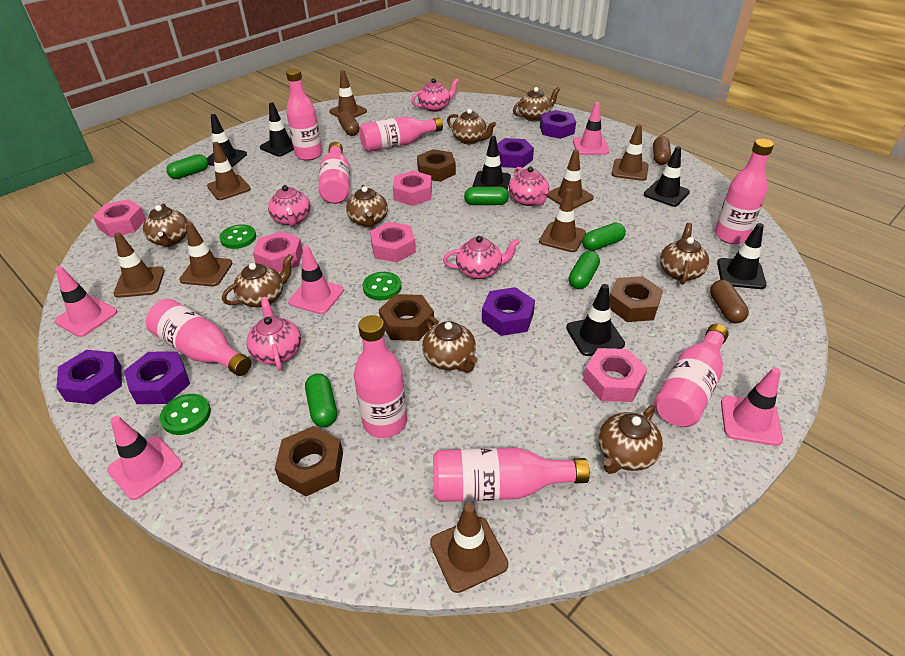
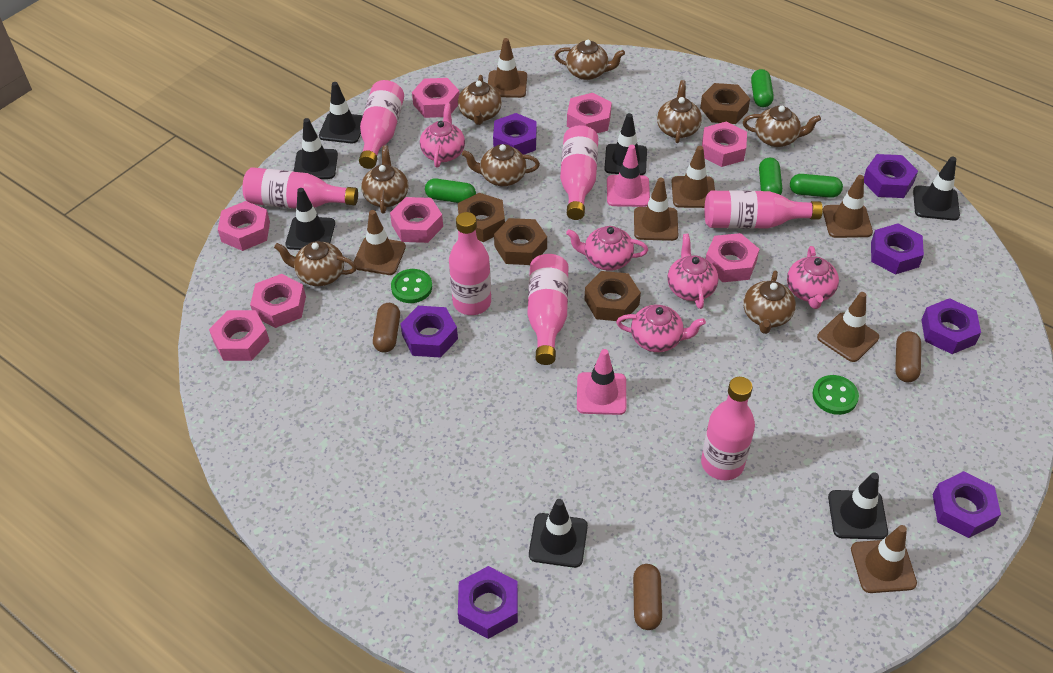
black traffic cone: [207,114,247,167] [260,102,294,157] [472,136,511,190] [566,284,625,356] [644,146,690,207] [717,223,767,289] = 6 -> [286,188,335,250] [294,118,338,179] [319,82,363,143] [529,499,588,568] [604,113,647,175] [828,472,888,540] [913,157,960,220] = 7
brown traffic cone: [113,232,165,298] [179,222,232,286] [207,142,251,200] [329,70,367,118] [430,504,508,593] [539,188,586,252] [547,149,594,209] [612,124,648,181] = 8 -> [354,210,406,275] [488,38,527,98] [634,178,678,241] [672,146,715,208] [817,292,879,362] [823,175,873,238] [851,525,917,593] = 7
green button: [160,394,211,435] [219,224,256,249] [363,272,401,300] = 3 -> [391,269,432,303] [812,375,859,415] = 2
green capsule: [166,154,208,179] [305,373,337,427] [464,187,509,205] [569,251,600,289] [582,223,626,251] = 5 -> [425,179,476,203] [751,69,774,107] [759,158,782,195] [790,174,843,198] = 4
pink bottle: [146,299,251,376] [286,68,322,161] [318,142,350,204] [354,315,407,438] [359,117,443,152] [433,448,590,502] [654,324,729,427] [715,139,774,244] = 8 -> [242,167,358,209] [359,80,404,169] [449,212,491,315] [527,254,568,365] [560,125,598,220] [701,377,755,480] [704,190,823,229] = 7
pink nut: [92,199,146,237] [253,231,303,273] [370,222,416,262] [393,170,432,206] [583,348,648,402] = 5 -> [209,310,269,361] [218,201,270,251] [250,274,306,328] [390,197,443,243] [412,78,460,118] [567,93,612,133] [702,122,747,167] [706,233,759,282] = 8
pink traffic cone: [55,266,117,337] [107,416,182,500] [288,246,344,314] [573,102,609,155] [721,368,783,446] = 5 -> [577,349,626,415] [607,145,650,207] = 2
purple nut: [56,350,122,405] [124,351,190,404] [482,287,535,336] [497,138,534,168] [540,110,576,139] = 5 -> [400,306,458,358] [458,566,518,639] [493,113,537,155] [864,154,918,198] [871,223,924,275] [921,298,981,354] [933,471,1001,538] = 7

